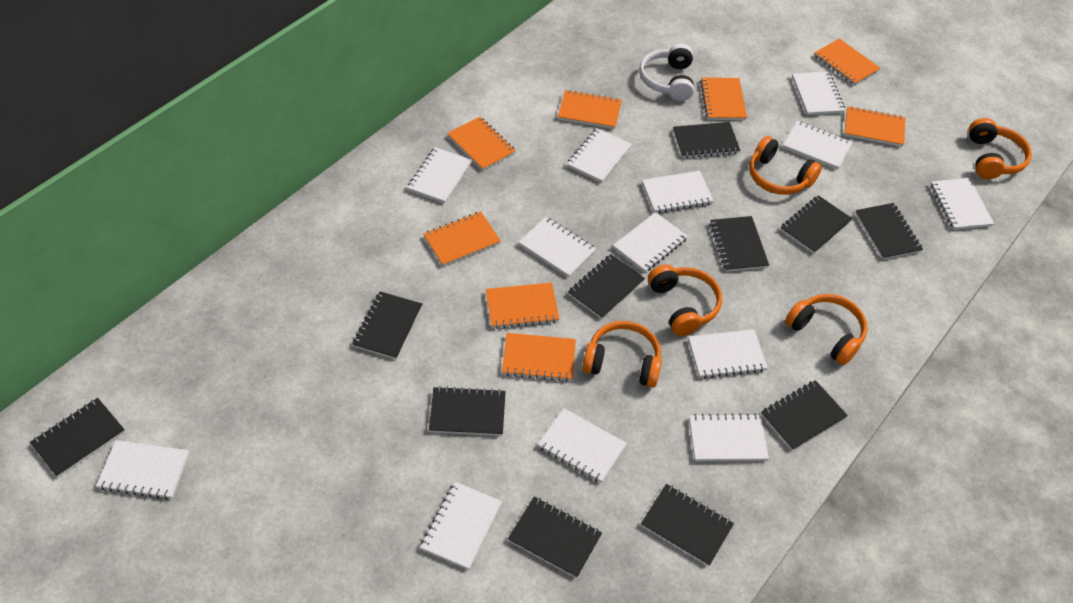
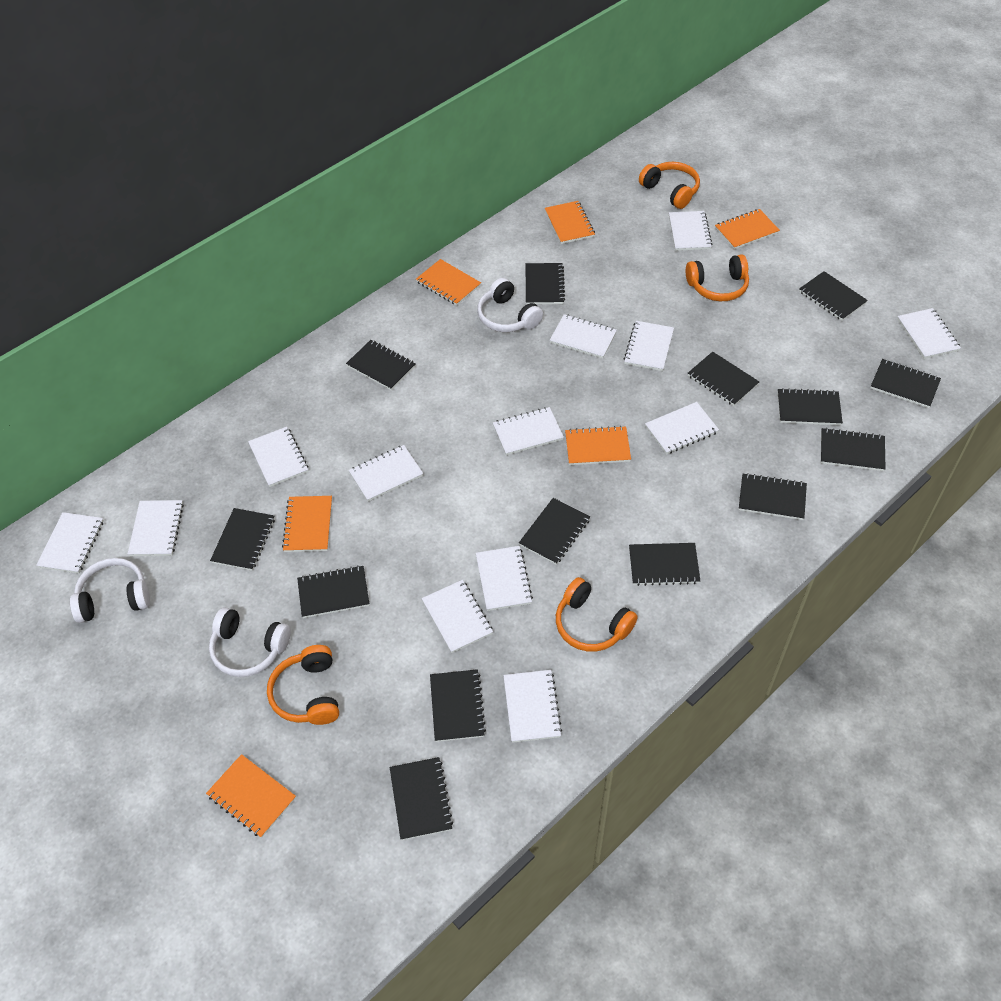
black notebook: [30,398,125,477] [352,292,422,359] [429,386,506,436] [508,497,602,578] [568,254,645,319] [641,484,734,566] [673,122,740,158] [710,216,769,272] [761,380,848,451] [780,195,853,254] [855,203,923,260] = 11 -> [210,508,275,571] [297,565,369,618] [346,340,416,390] [390,757,453,840] [430,669,486,742] [519,498,590,565] [526,263,565,305] [629,543,700,586] [688,352,759,406] [739,473,807,520] [778,388,843,425] [799,271,868,321] [821,428,885,471] [871,359,941,408] = 14
orange headphones: [583,321,662,388] [648,264,722,336] [749,136,822,195] [785,294,867,365] [969,118,1032,179] = 5 -> [267,645,339,725] [556,577,638,652] [639,162,700,209] [686,254,749,301] = 4
orange notebook: [423,211,501,266] [447,117,516,171] [486,282,559,329] [502,333,576,382] [558,90,622,129] [700,77,747,120] [814,38,880,86] [844,106,905,147] = 8 -> [206,754,296,838] [282,496,332,552] [416,259,481,306] [545,201,595,244] [565,426,631,465] [715,209,780,249] = 6
white headphones: [639,44,694,101] = 1 -> [70,558,150,623] [209,607,291,677] [477,278,543,332] = 3

